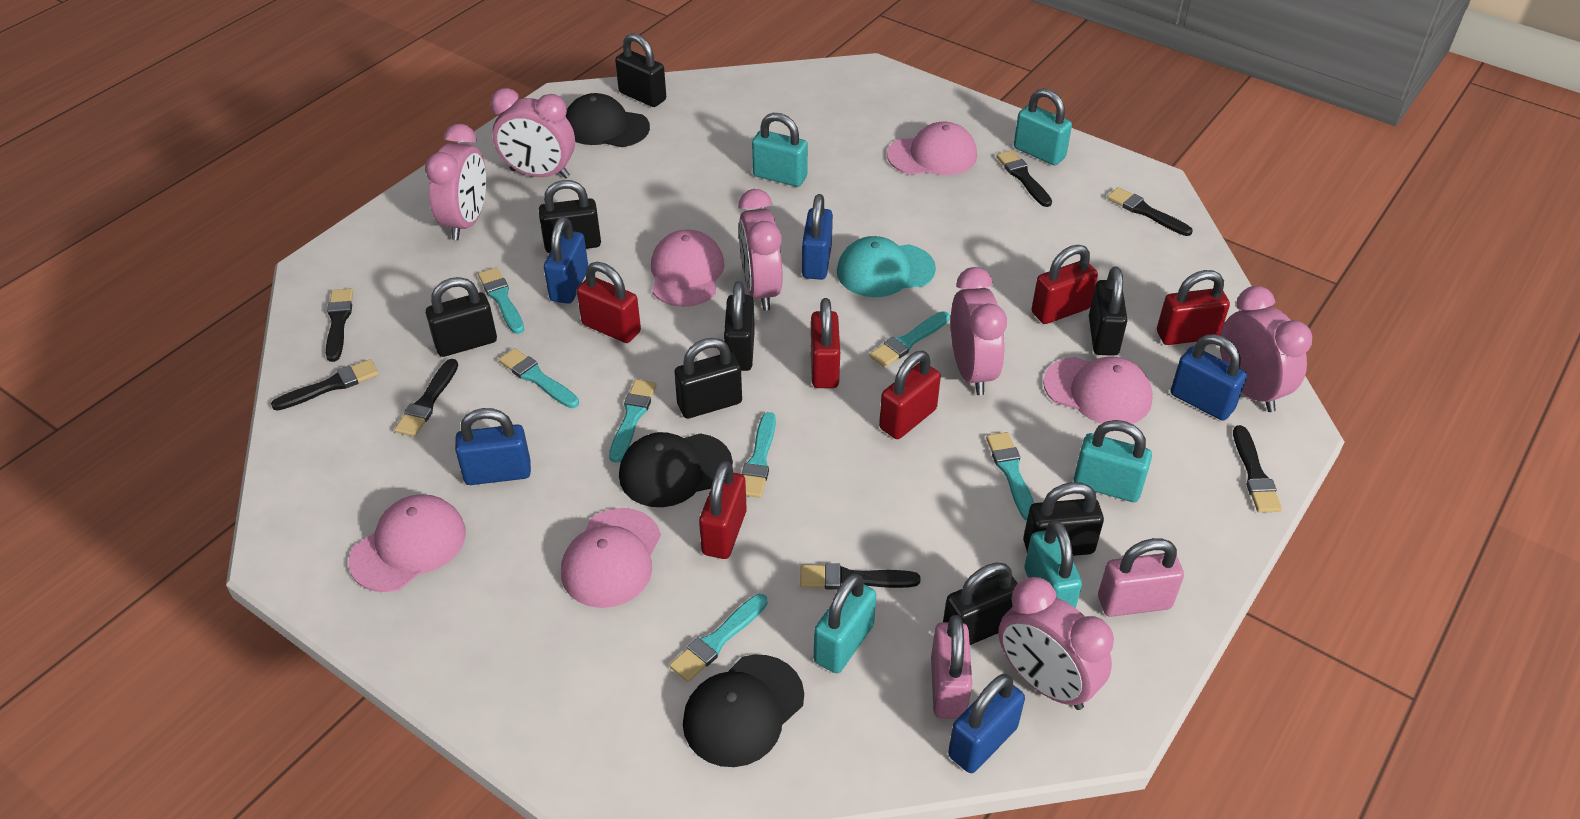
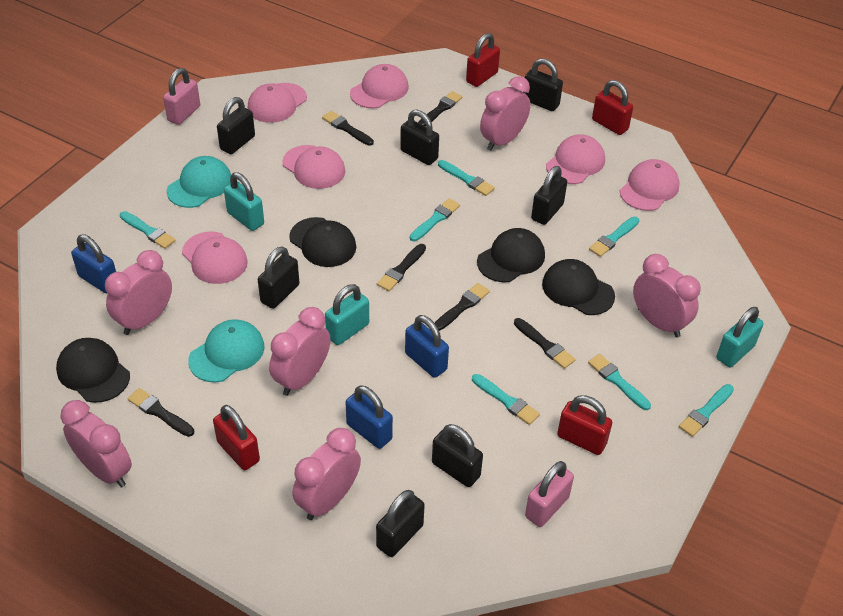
black brush: [271,359,379,411] [326,288,353,362] [394,359,458,437] [800,563,920,590] [996,150,1052,207] [1107,187,1193,236] [1233,425,1282,513] = 7 -> [127,388,194,437] [322,111,374,146] [377,244,426,291] [418,91,463,126] [435,283,490,331] [514,318,575,369] = 6
black cap: [566,93,650,147] [619,432,733,507] [683,655,804,767] = 3 -> [56,338,130,403] [289,217,356,267] [477,228,545,283] [542,259,615,315] = 4
black padlock: [426,277,497,357] [539,180,601,253] [615,33,666,107] [674,338,742,419] [724,281,755,371] [943,563,1018,645] [1023,482,1104,556] [1089,267,1128,356] = 8 -> [217,97,255,154] [258,246,299,309] [376,490,425,557] [400,110,439,165] [432,424,483,487] [523,58,563,111] [531,166,567,225] = 7
blue padlock: [455,408,531,485] [544,217,588,304] [802,194,833,280] [948,674,1025,773] [1170,334,1247,421] = 5 -> [71,235,116,293] [345,385,393,449] [405,315,449,378] = 3
pink cap: [348,494,466,592] [561,508,661,608] [651,229,724,307] [887,122,977,175] [1043,356,1153,424] = 5 -> [182,232,248,284] [247,83,307,123] [282,145,345,189] [350,64,409,108] [546,134,605,184] [620,159,680,211] = 6
red padlock: [577,262,641,343] [699,461,747,559] [811,298,840,388] [879,351,941,439] [1032,245,1098,324] [1157,270,1230,345] = 6 -> [213,405,260,470] [466,33,500,87] [557,395,612,455] [592,80,633,135] = 4
turquoise cap: [837,236,936,297] = 1 -> [167,156,231,208] [188,319,265,382] = 2
turquoise padlock: [752,113,808,187] [814,573,876,674] [1014,88,1072,165] [1025,521,1082,608] [1073,420,1152,502] = 5 -> [224,172,264,231] [325,284,369,345] [716,307,764,367] = 3

